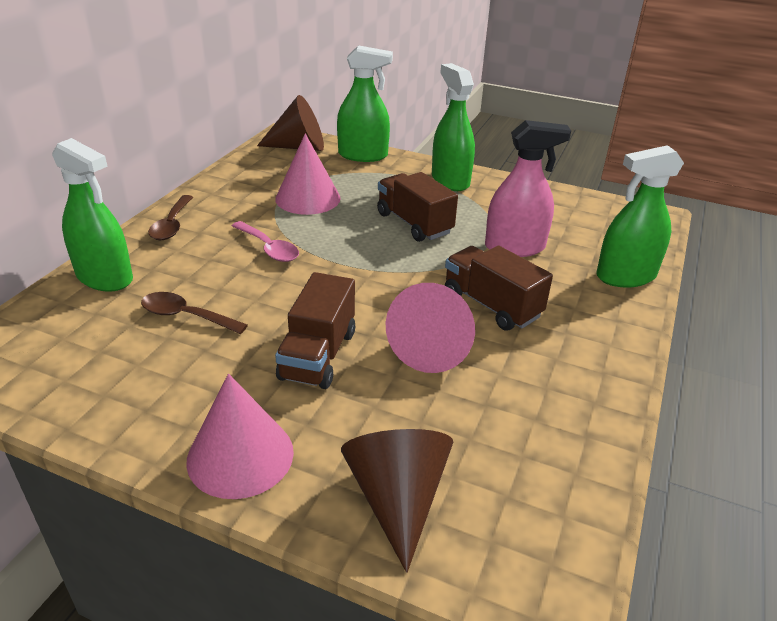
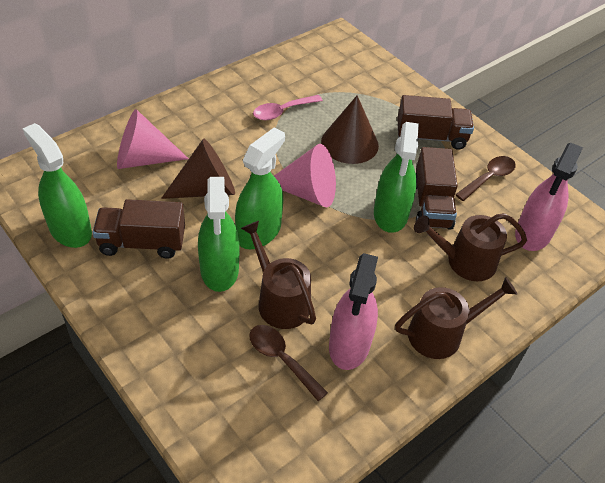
brown watering can: none = 0 -> [241,221,316,329] [395,277,517,359] [414,213,527,281] = 3
pink cone: [186,374,294,499] [275,134,341,215] [386,283,475,373] = 3 -> [117,109,189,169] [274,144,336,207] = 2
pink spray bottle: [485,120,571,257] = 1 -> [329,253,378,370] [515,143,583,251] = 2

